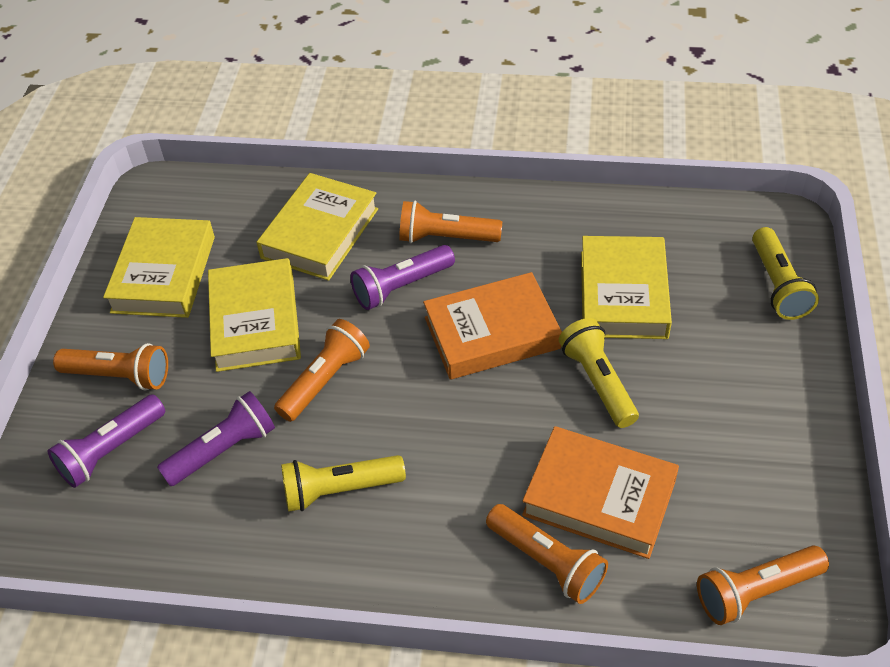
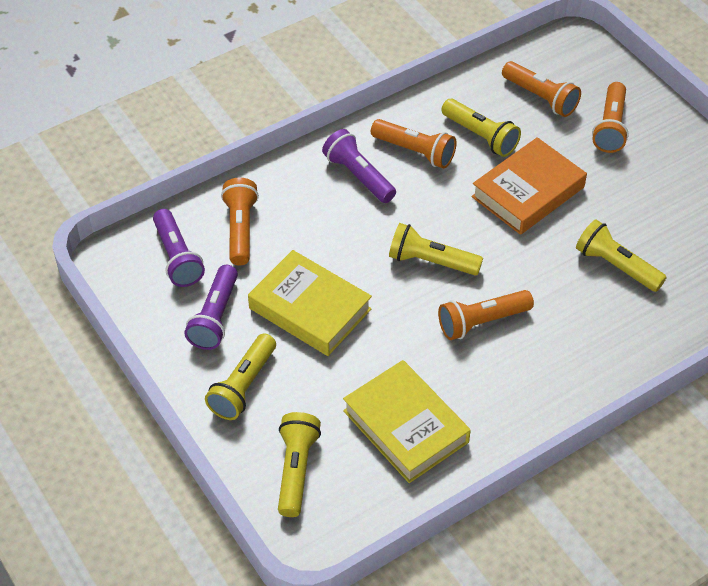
orange book: [423,272,562,380] [522,426,679,559] = 2 -> [471,137,587,235] = 1
yellow book: [103,217,215,318] [208,258,301,372] [257,173,378,281] [581,236,672,339] = 4 -> [248,250,372,356] [343,360,471,483] = 2
yellow flashlight: [281,455,406,512] [559,318,639,428] [752,227,819,320] = 3 -> [205,333,276,420] [278,412,321,517] [389,223,483,276] [441,99,521,157] [576,219,667,292] = 5

